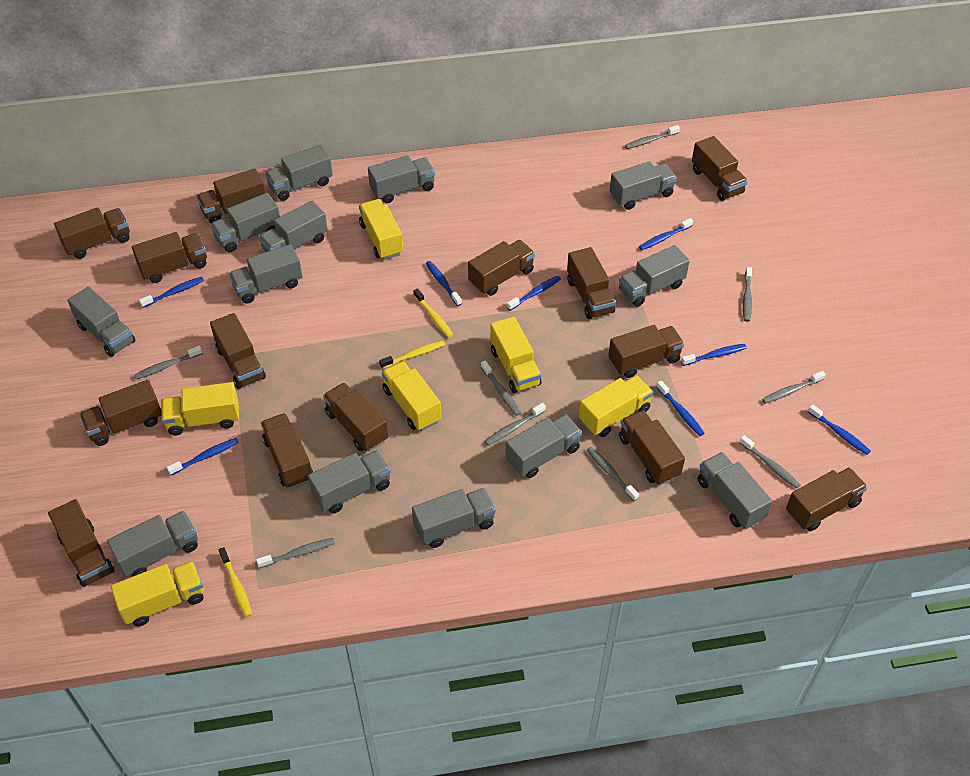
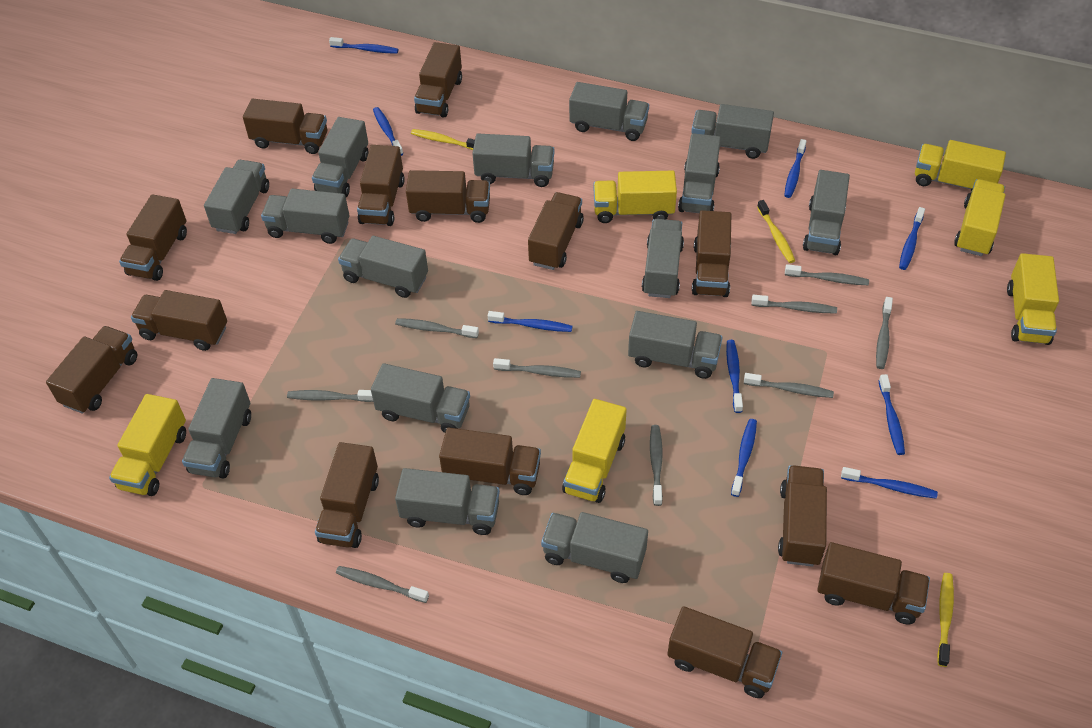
blue toothbrush: [139,277,204,308] [167,438,239,475] [426,261,462,306] [507,276,561,311] [639,218,693,250] [656,380,705,436] [681,344,747,366] [808,404,871,455] = 8 -> [329,37,398,54] [373,107,403,156] [488,311,573,332] [726,340,743,413] [731,419,757,497] [784,139,807,198] [841,467,938,499] [879,374,905,455] [899,207,925,270] = 9
grey truck: [67,287,136,357] [107,511,198,577] [210,193,280,252] [229,244,302,304] [259,201,328,252] [265,145,333,201] [308,450,391,513] [368,155,435,203] [412,488,496,548] [505,414,582,478] [610,161,677,210] [619,245,690,307] [698,452,772,529] = 13 -> [182,378,251,478] [204,160,269,234] [261,189,349,244] [312,117,369,197] [338,236,428,298] [371,363,470,433] [395,468,500,535] [472,134,554,187] [541,512,648,583] [569,82,649,141] [628,311,722,379] [642,219,684,298] [678,133,721,213] [691,104,774,159] [803,170,850,255] = 15

